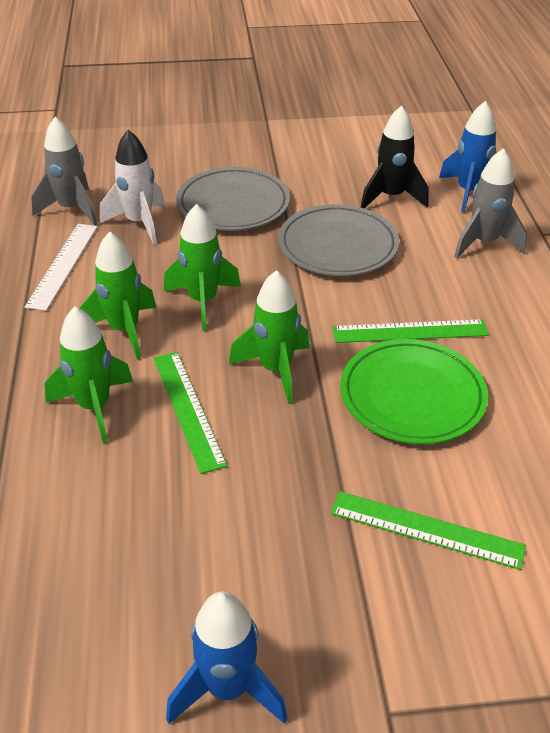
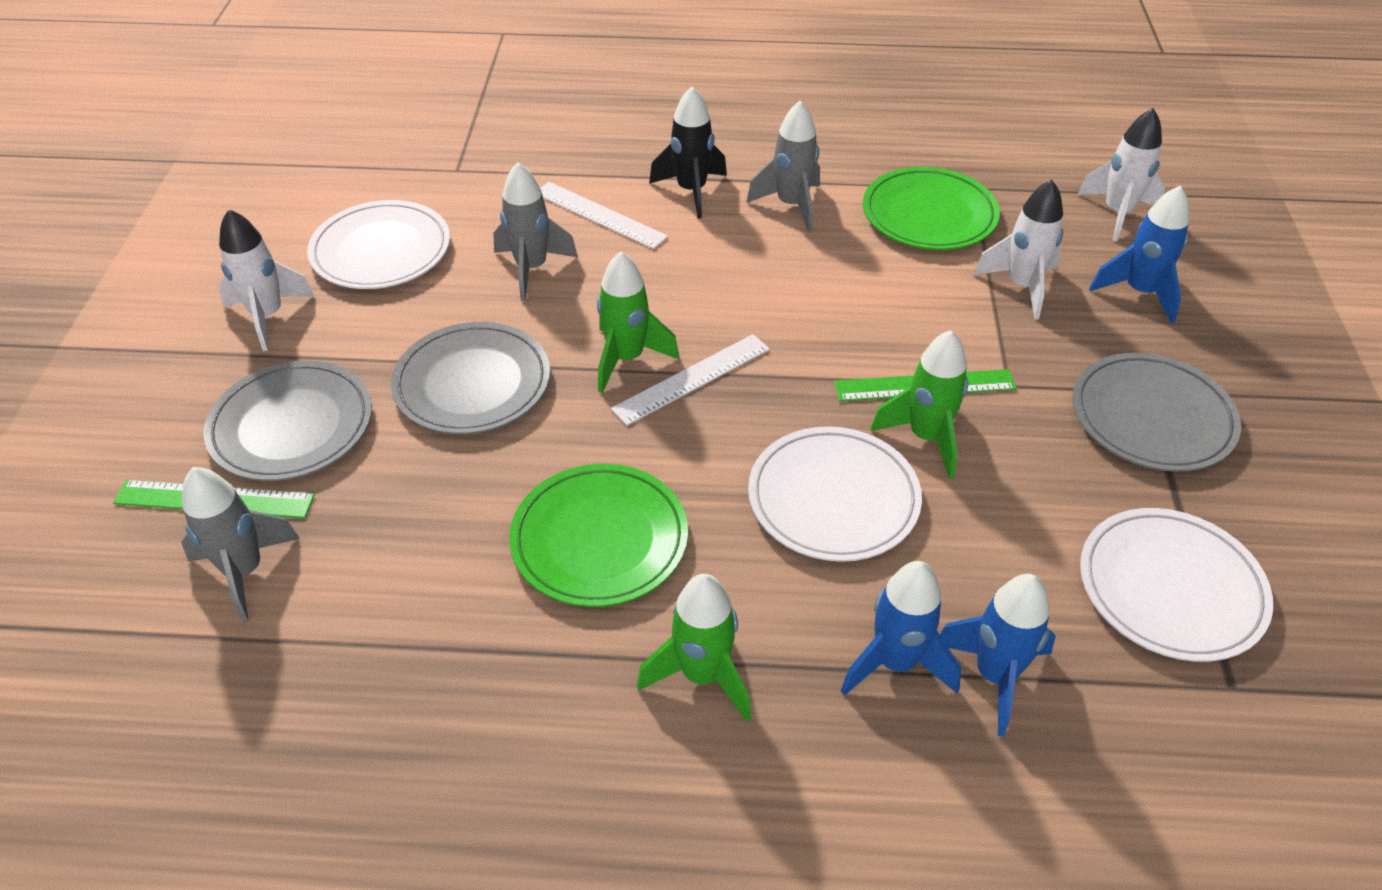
blue rocket: [166,591,288,724] [439,101,496,213] = 2 -> [841,561,961,696] [940,574,1056,736] [1089,185,1189,324] = 3
green plate: [340,339,488,444] = 1 -> [509,464,688,607] [863,167,1000,250] = 2
green rocket: [45,307,133,444] [79,232,157,360] [164,204,241,331] [229,270,309,404] = 4 -> [597,251,679,393] [637,574,751,721] [870,330,968,479] = 3
green ruler: [154,352,227,474] [331,491,526,570] [333,319,489,343] = 3 -> [113,480,315,518] [834,369,1017,402] = 2
grey plate: [176,167,290,231] [278,204,399,276] = 2 -> [203,361,372,481] [391,322,550,434] [1072,353,1241,472] = 3
grey rocket: [31,117,97,226] [454,148,527,259] = 2 -> [181,467,300,623] [493,162,578,301] [746,101,820,233] = 3
white plate: none = 0 -> [307,200,450,289] [748,426,922,562] [1080,508,1273,662] = 3
white rocket: [100,130,165,244] = 1 -> [219,209,314,351] [973,179,1063,320] [1077,108,1165,241] = 3
white ruler: [25,224,97,311] = 1 -> [540,182,668,249] [611,334,770,426] = 2

